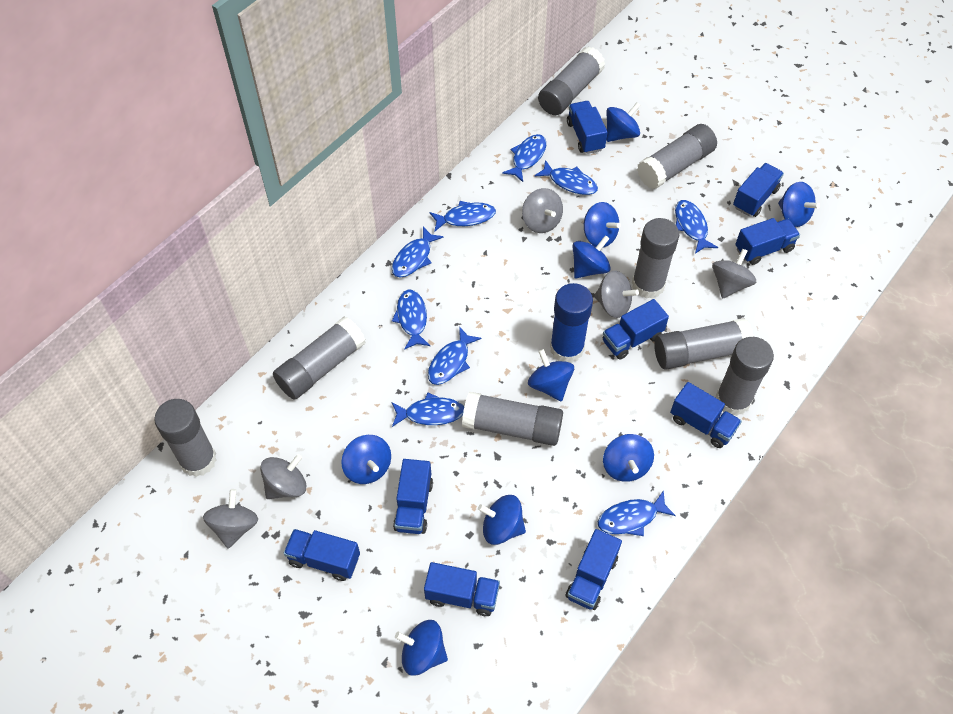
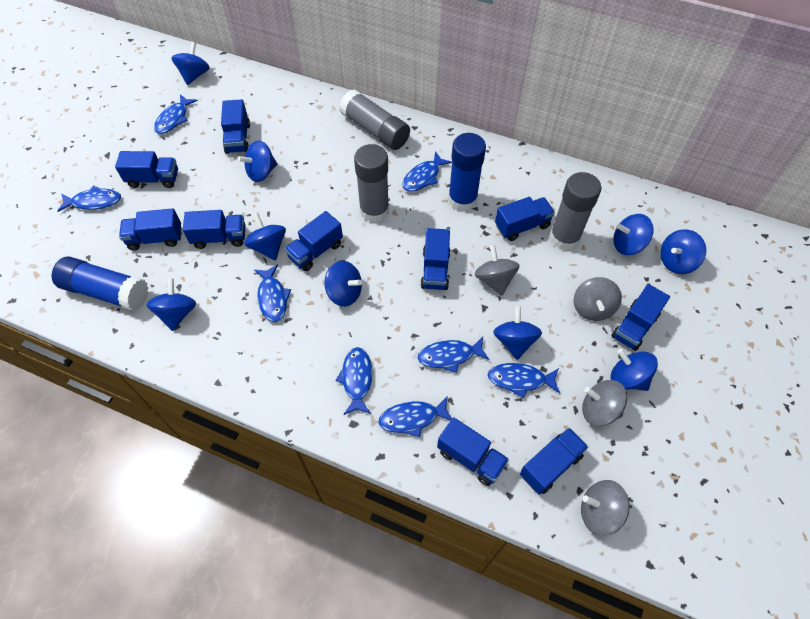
blue fish: [391,393,464,427] [392,226,444,277] [392,289,430,350] [428,326,482,385] [430,201,496,231] [502,134,546,182] [534,160,598,195] [598,490,676,536] [675,200,718,254] = 9 -> [57,186,121,212] [154,94,198,134] [254,264,291,322] [335,347,372,415] [379,397,452,437] [402,151,452,191] [418,337,489,373] [488,363,560,398] = 8
blue glue stick: [550,283,593,363] = 1 -> [52,257,148,311] [448,133,486,211] = 2
blue truck: [284,529,360,581] [393,459,433,534] [424,562,500,616] [566,529,622,610] [567,101,608,154] [603,299,669,360] [670,382,742,448] [733,163,784,217] [735,218,800,265] = 9 -> [115,151,178,188] [119,208,182,251] [183,210,246,249] [221,100,250,154] [285,211,343,271] [421,228,450,290] [437,417,509,486] [495,197,555,241] [520,428,588,495] [611,284,670,351] = 10
grey glue stick: [154,399,217,477] [273,317,366,400] [462,392,563,446] [538,46,605,115] [632,218,679,299] [637,124,717,189] [654,318,754,370] [716,337,774,416] = 8 -> [339,89,410,150] [354,144,389,222] [549,172,601,250] = 3
grey spinning top: [203,489,258,549] [260,454,306,499] [522,188,563,233] [594,271,639,318] [712,249,756,299] = 5 -> [475,245,520,296] [574,277,622,321] [581,480,630,536] [582,380,627,426] = 4

